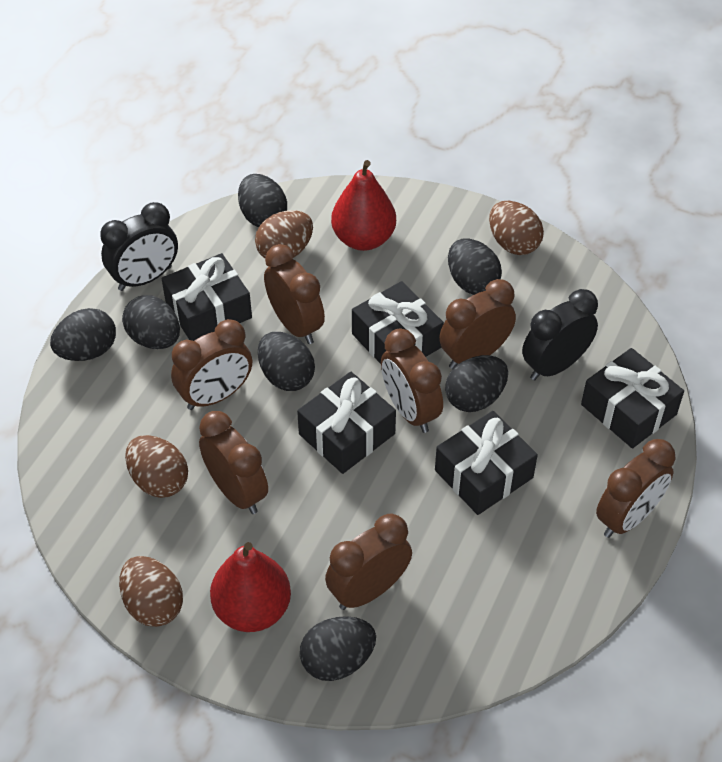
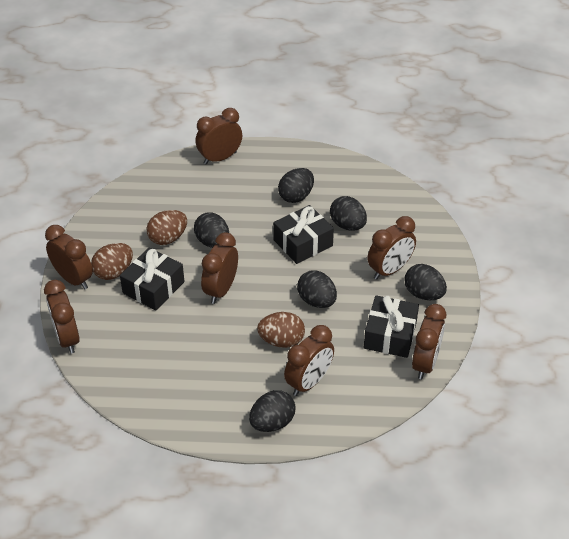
black clock: [100,202,178,291] [522,289,598,381] = 2 -> none = 0
black egg: [50,308,116,361] [122,295,180,349] [238,174,287,227] [258,332,315,391] [300,616,376,681] [445,355,508,412] [448,239,502,295] = 7 -> [194,212,229,248] [249,390,296,432] [278,168,314,203] [297,270,337,308] [330,196,367,231] [404,264,447,300] = 6
black gift: [161,253,252,341] [297,372,396,474] [352,281,444,364] [435,411,538,515] [581,348,684,448] = 5 -> [120,247,185,310] [273,205,334,264] [364,295,419,358] = 3
brown egg: [119,556,183,627] [125,435,188,498] [255,210,313,258] [489,201,544,255] = 4 -> [91,243,133,280] [146,210,187,245] [257,312,305,348] = 3
red pear: [210,542,291,632] [331,160,396,251] = 2 -> none = 0

